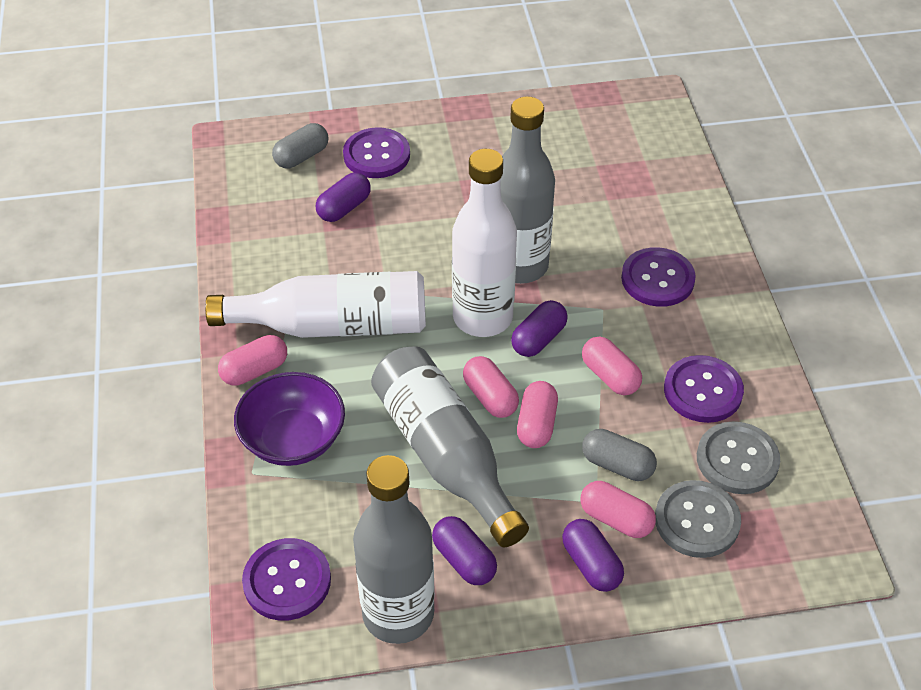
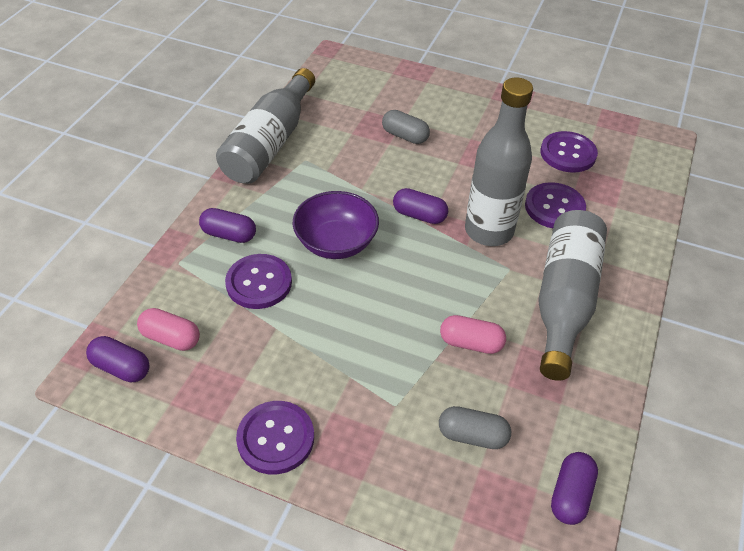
grey button: [655,480,741,558] [697,422,780,494] = 2 -> none = 0
pink capsule: [218,335,287,386] [463,356,519,418] [517,381,558,448] [580,481,656,538] [582,336,642,395] = 5 -> [137,308,200,351] [440,315,506,354] = 2
white bottle: [205,271,426,338] [452,149,517,337] = 2 -> none = 0

